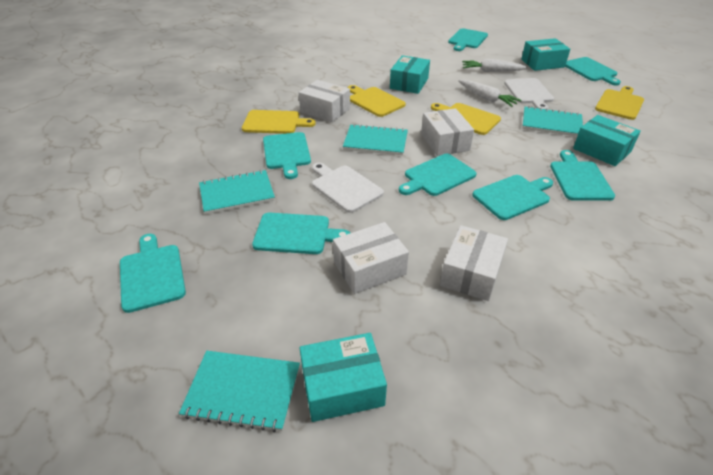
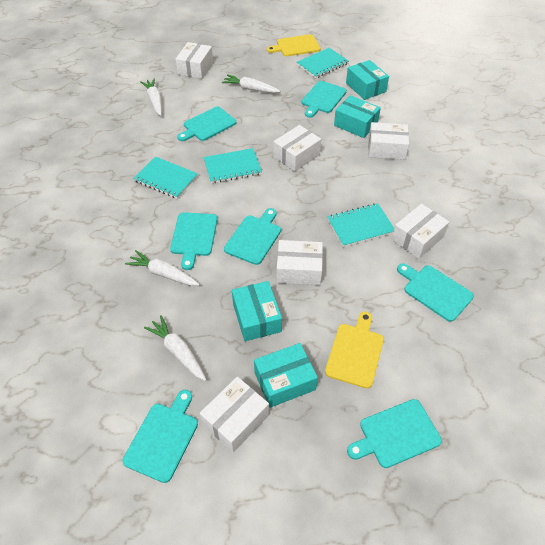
turquoise cutting board: [120,234,186,313] [252,213,350,254] [263,132,311,179] [399,154,477,196] [448,28,488,51] [472,175,553,220] [550,150,615,201] [565,57,621,85] = 8 -> [122,390,198,483] [170,212,218,270] [177,107,236,141] [224,208,281,265] [301,81,347,118] [347,399,442,468] [397,263,474,322] = 7
white box: [299,80,350,122] [333,222,409,294] [421,108,474,156] [440,225,508,301] = 4 -> [176,42,213,79] [200,377,269,453] [273,125,321,172] [276,240,323,285] [368,122,409,160] [392,204,449,259] = 6
white carrot: [458,80,521,107] [462,59,528,72] = 2 -> [125,250,200,286] [140,78,162,116] [144,315,206,381] [222,74,280,93] = 4
white cutting board: [312,163,384,213] [504,78,554,109] = 2 -> none = 0
yellow cutting board: [242,110,316,134] [348,85,406,117] [431,103,501,135] [595,86,644,120] = 4 -> [267,34,321,57] [325,311,384,389] = 2

